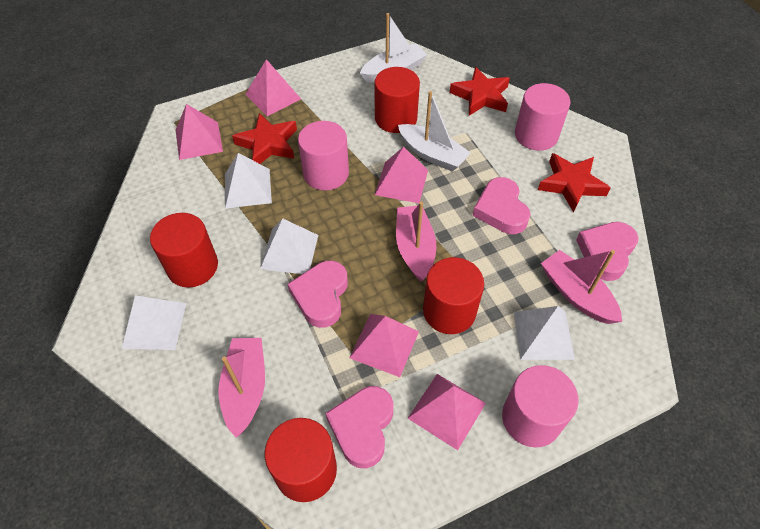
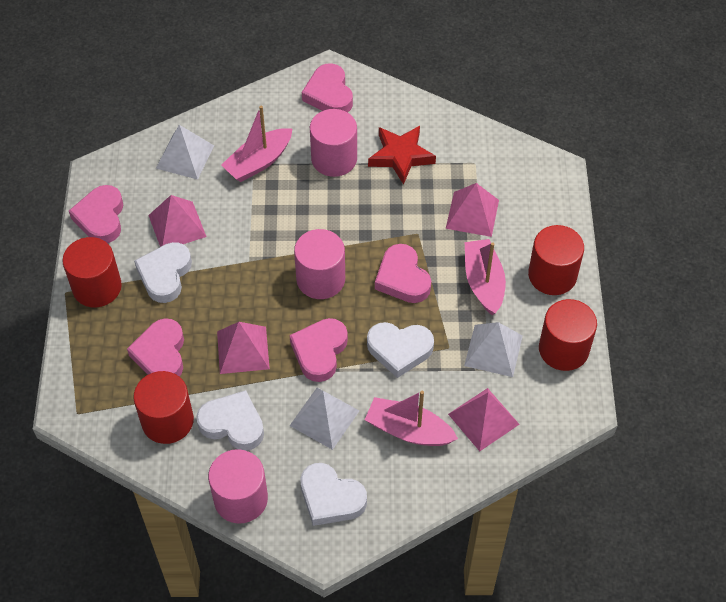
pink heart: [288,261,348,328] [325,386,393,468] [473,177,531,234] [576,222,638,281] = 4 -> [69,185,123,243] [127,318,184,377] [289,318,348,382] [302,63,353,113] [375,244,431,303] = 5
pink pyramid: [176,104,223,160] [245,59,301,116] [350,314,419,377] [375,147,428,203] [408,374,486,450] = 5 -> [148,195,206,247] [217,322,270,374] [446,183,499,237] [448,388,520,451] = 4
red star: [232,113,297,164] [450,67,510,116] [538,153,610,212] = 3 -> [368,126,436,185] = 1
white boat: [360,13,427,83] [398,91,471,171] = 2 -> none = 0
white heart: none = 0 -> [134,242,192,303] [196,390,264,451] [300,463,367,526] [367,322,434,378] = 4
white pyramid: [122,296,186,350] [225,153,272,208] [260,218,318,274] [514,306,575,360] = 4 -> [156,125,214,180] [290,388,359,450] [464,322,523,377] = 3

